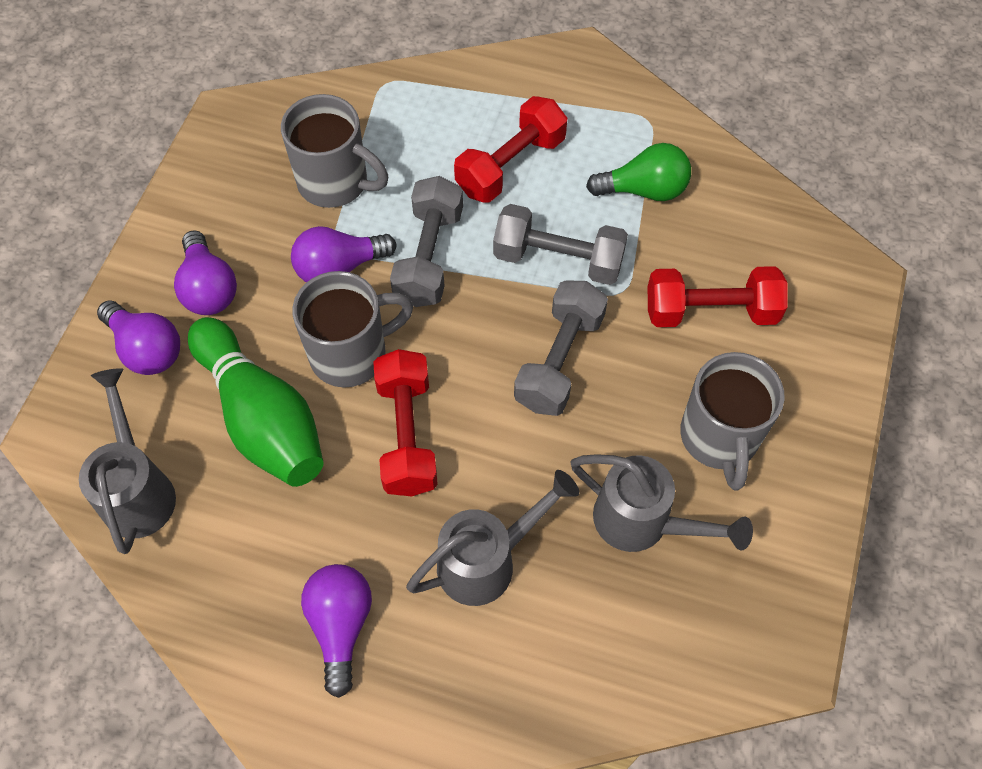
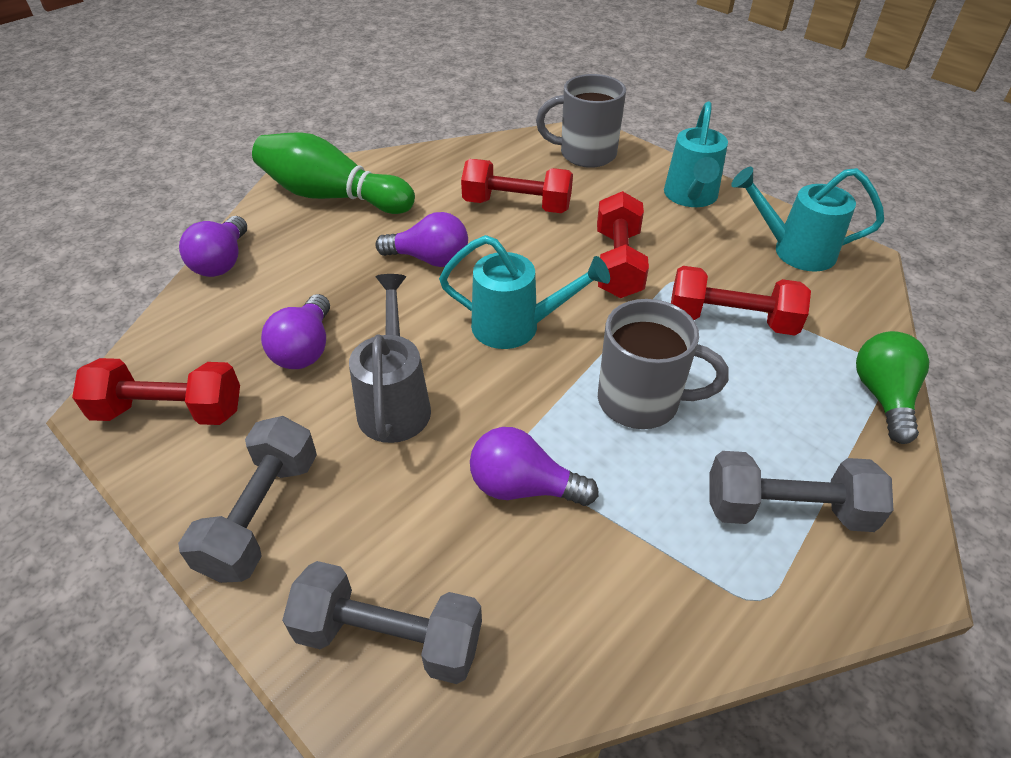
grey mug: [281,94,388,208] [293,271,414,388] [680,352,785,491] = 3 -> [536,74,626,168] [598,299,728,429] = 2
grey watering can: [79,368,176,554] [406,470,579,606] [571,454,753,552] = 3 -> [349,274,431,443] = 1
red dumbbell: [373,349,438,496] [454,96,568,203] [648,266,788,327] = 3 -> [72,358,240,425] [461,159,573,213] [597,191,649,298] [671,266,811,336] = 4
turquoise watering can: none = 0 -> [439,235,610,349] [664,101,728,207] [731,167,884,272] = 3

